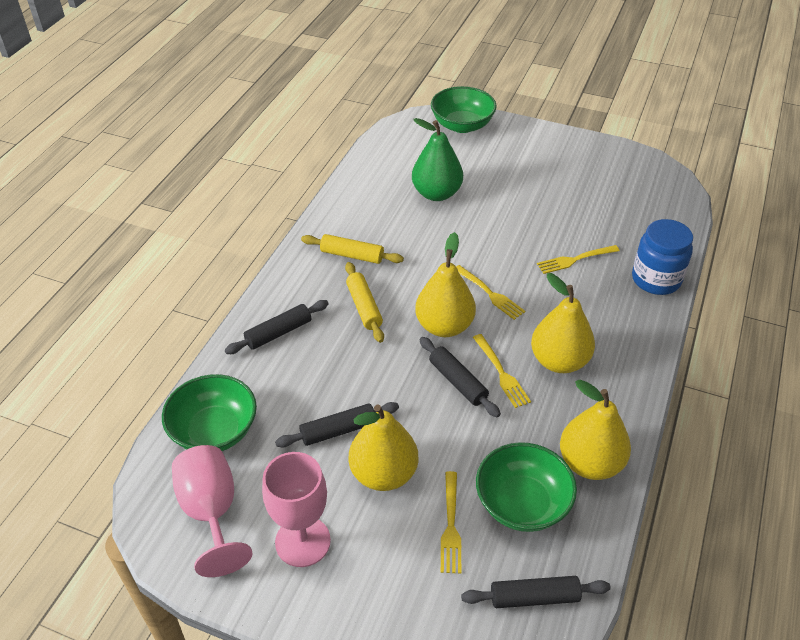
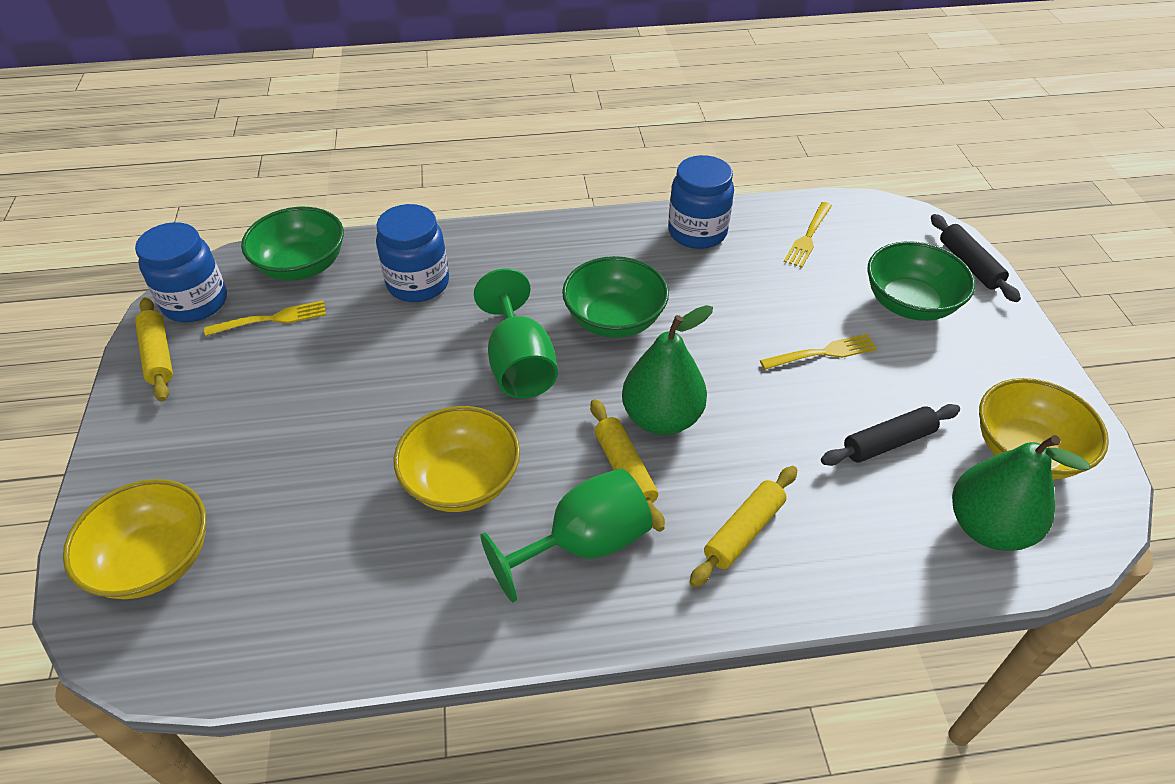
black rolling pin: [225,300,329,354] [275,402,399,447] [419,337,501,417] [461,576,611,608] = 4 -> [821,404,960,466] [931,214,1021,302] = 2
blue jar: [632,219,693,295] = 1 -> [135,222,227,322] [376,204,449,302] [668,155,734,249] = 3
green goblet: none = 0 -> [474,269,558,399] [480,468,653,602] = 2
green pear: [412,118,463,201] = 1 -> [622,305,713,435] [952,435,1090,551] = 2
pink goblet: [172,445,253,577] [262,452,331,567] = 2 -> none = 0
yellow bowl: none = 0 -> [63,479,207,599] [394,406,520,512] [979,378,1109,479] = 3
yellow fork: [441,471,461,573] [456,265,525,320] [473,334,531,408] [537,245,619,274] = 4 -> [204,300,326,336] [760,334,877,370] [784,202,832,268] = 3
yellow pear: [349,405,418,491] [415,232,476,337] [531,273,595,373] [560,380,631,480] = 4 -> none = 0
yellow rolling pin: [301,234,404,264] [345,262,384,343] = 2 -> [135,297,173,402] [590,399,665,532] [689,466,797,588] = 3

